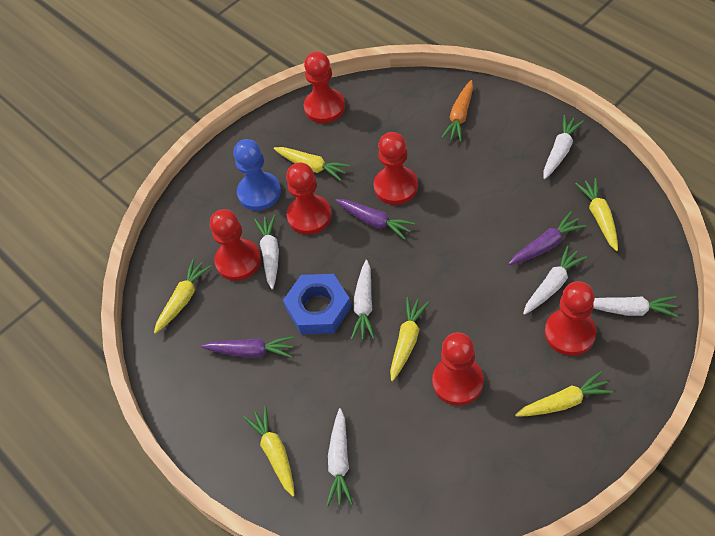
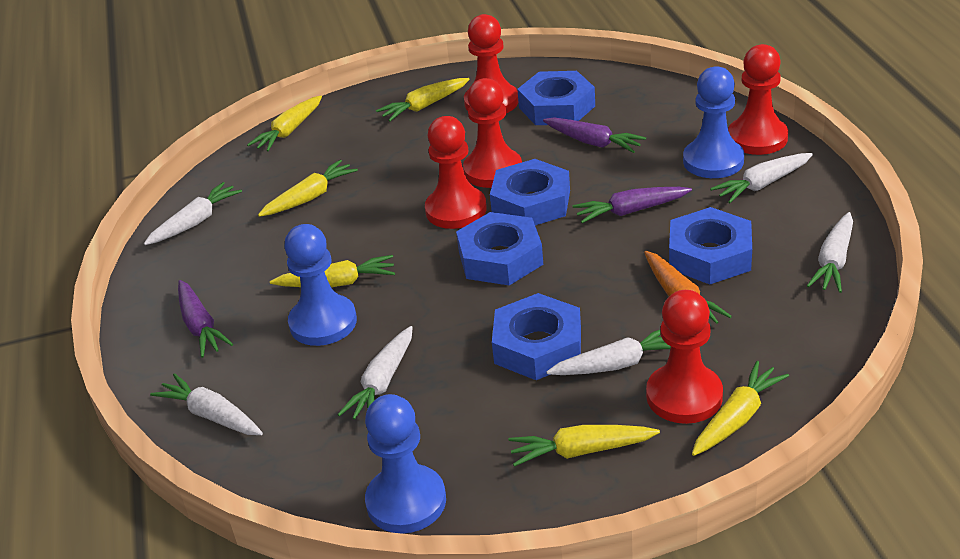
blue nut: [283,274,351,334] = 1 -> [456,212,543,286] [490,159,570,225] [492,293,581,380] [517,71,595,125] [669,207,752,285] = 5
blue pawn: [234,139,281,211] = 1 -> [284,224,357,346] [365,394,446,534] [683,66,744,178] = 3
red pawn: [210,209,261,281] [286,163,332,235] [304,51,345,123] [374,132,418,205] [432,332,484,406] [545,281,596,356] = 6 -> [425,116,487,229] [463,78,522,188] [464,14,518,113] [646,290,723,424] [728,44,788,155] = 5

